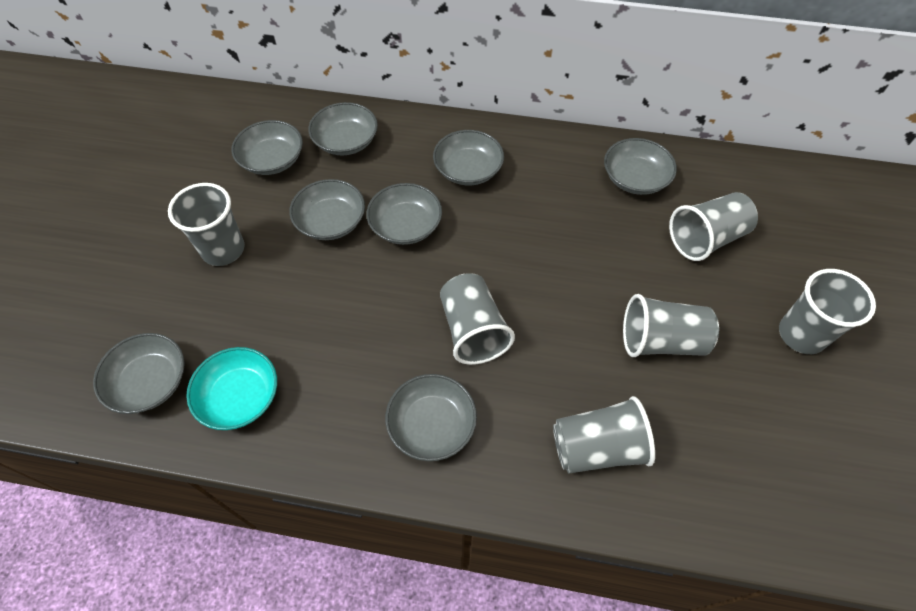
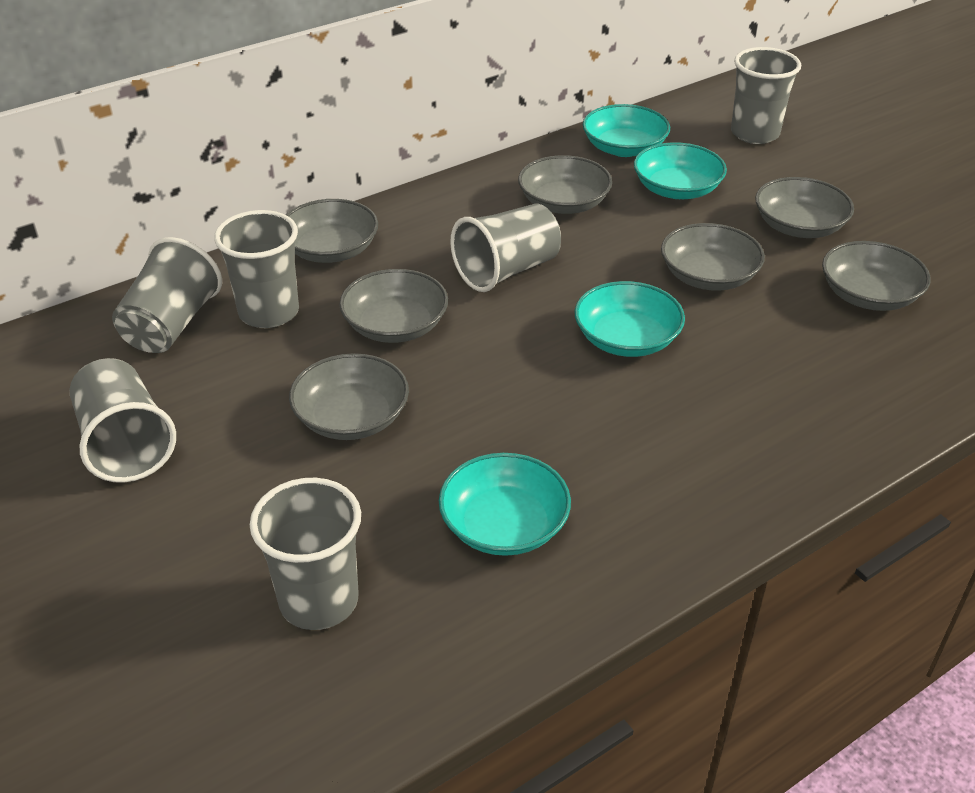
grey bowl: [93,333,185,414] [232,120,303,175] [289,179,365,240] [308,102,378,155] [367,183,442,245] [385,374,477,461] [433,130,504,186] [604,138,677,195] = 8 -> [286,199,378,263] [289,353,409,440] [339,269,448,343] [518,155,612,214] [661,223,765,291] [755,177,854,238] [822,241,931,311] = 7
turquoise bowl: [186,347,277,430] = 1 -> [439,453,571,556] [574,281,685,357] [583,104,670,157] [634,142,727,199] = 4

